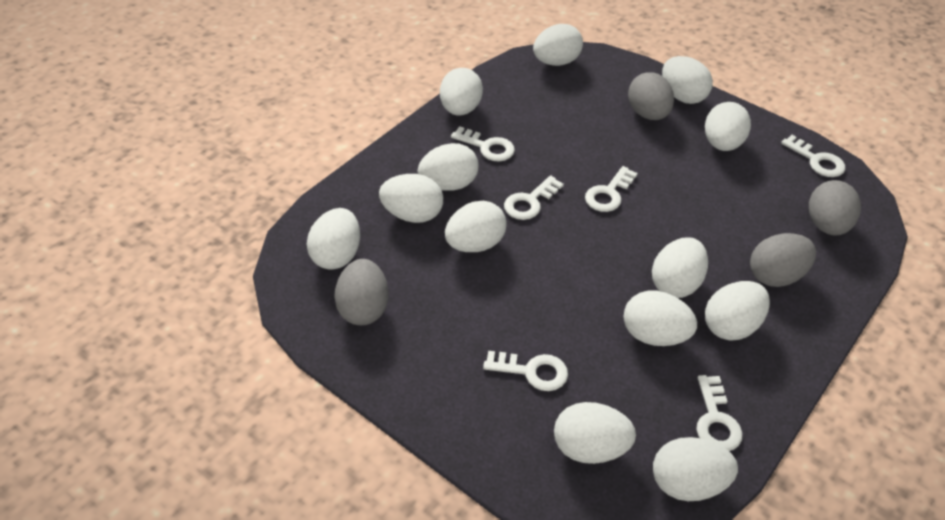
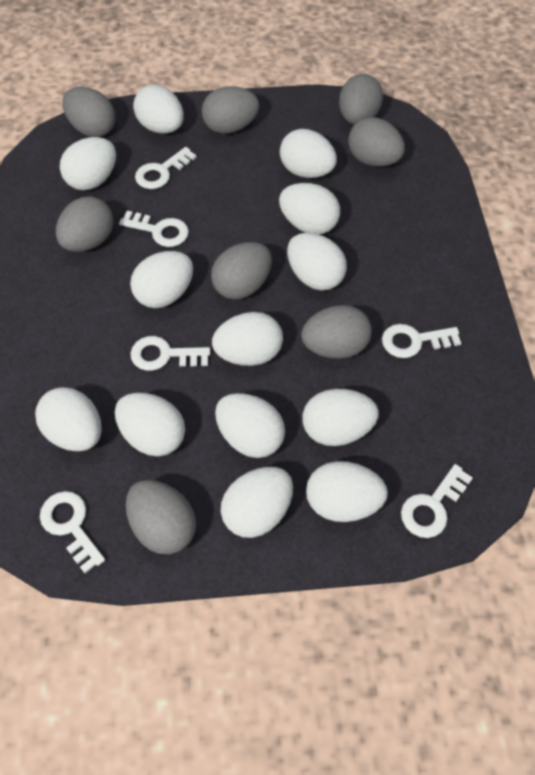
grey egg: [334,259,389,325] [628,72,674,120] [750,233,816,287] [809,180,861,236] = 4 -> [56,196,114,252] [62,87,115,137] [126,480,196,554] [202,86,259,134] [211,242,272,300] [301,305,372,359] [339,74,383,125] [348,117,405,167] = 8

